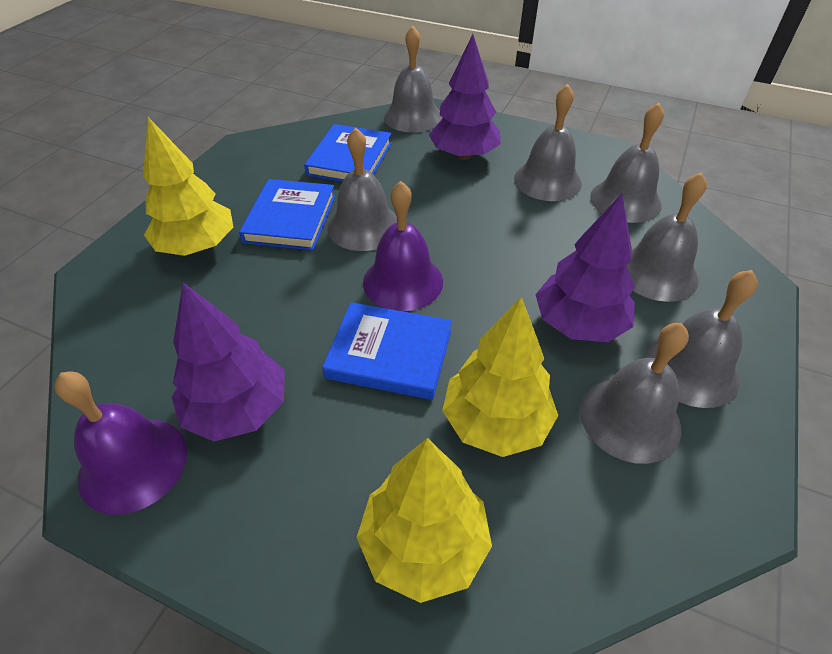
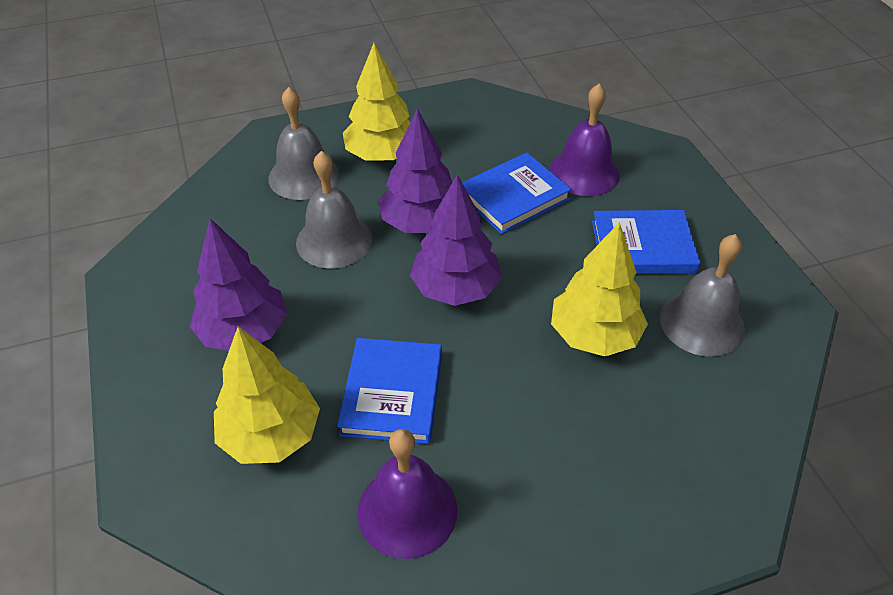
grey bell: [327,127,397,251] [384,26,442,133] [514,84,582,201] [580,323,689,464] [590,103,664,223] [626,172,707,302] [644,270,758,408] = 7 -> [268,87,339,200] [296,151,372,268] [660,234,745,357] = 3

